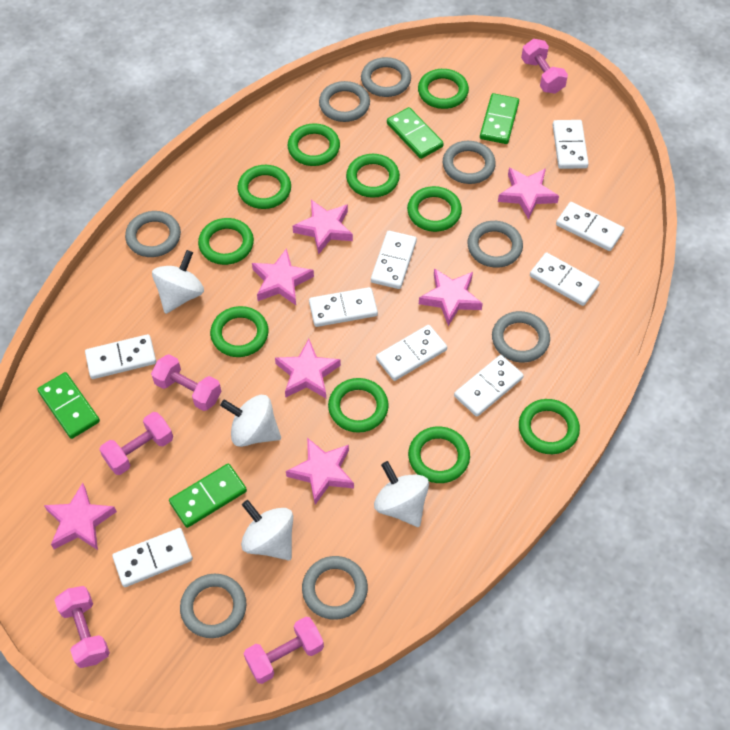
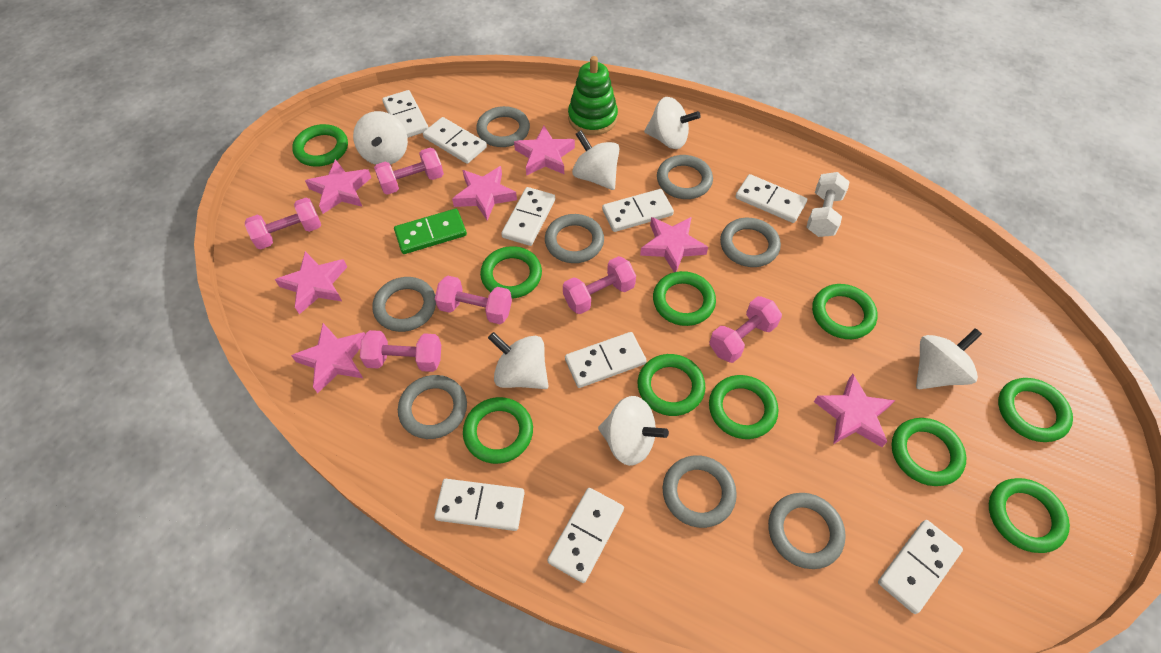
green domino: [37,372,100,439] [169,464,247,528] [387,107,444,159] [480,93,519,144] = 4 -> [394,209,467,254] = 1
green stacking toy: none = 0 -> [568,56,618,135] = 1
pink dumbbell: [54,586,110,668] [99,412,173,475] [151,354,221,411] [244,617,324,684] [521,39,568,94] = 5 -> [245,198,321,249] [360,330,441,372] [374,147,444,195] [435,276,512,324] [563,256,636,314] [709,296,782,363] = 6
white dumbbell: none = 0 -> [806,172,849,237] = 1
white spinning top: [152,250,204,314] [220,395,281,447] [241,500,293,561] [374,461,429,527] = 4 -> [353,111,408,165] [488,332,548,389] [572,130,619,190] [598,396,669,466] [644,97,701,149] [916,328,982,389] = 6

